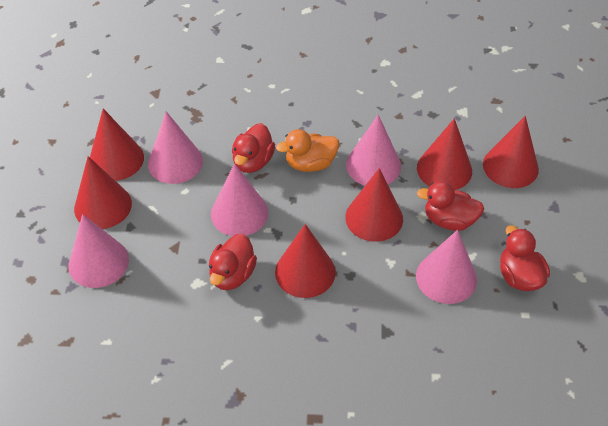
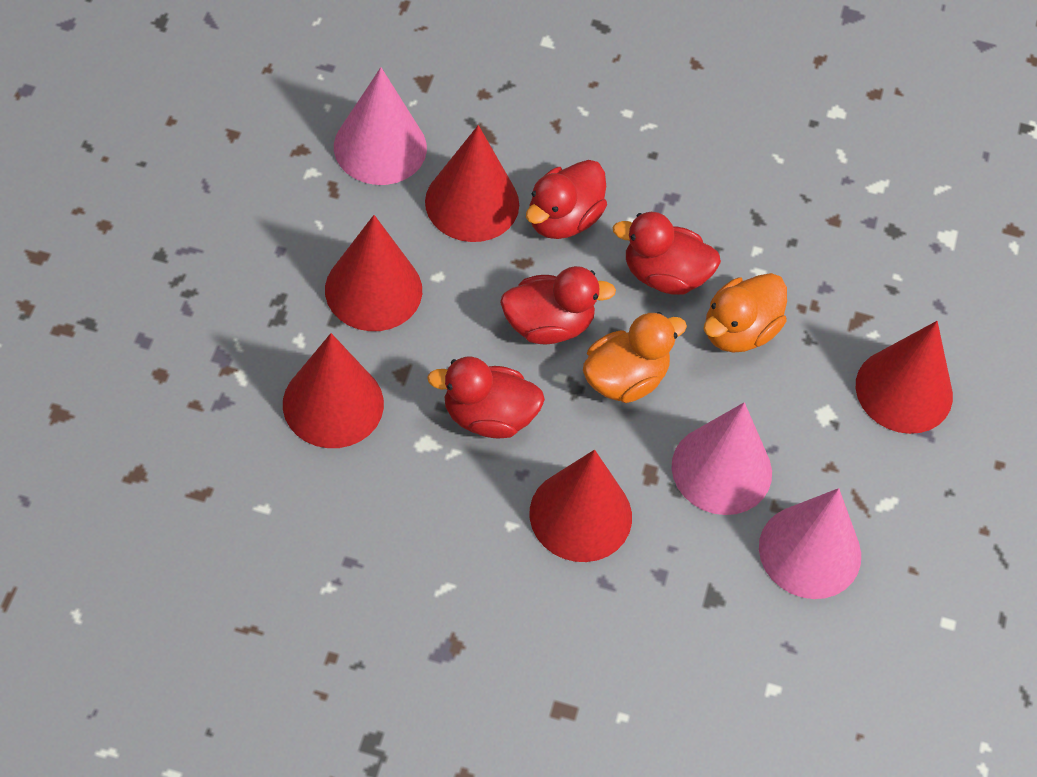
orange duck: [276,129,339,172] = 1 -> [583,312,687,403] [703,273,787,353] = 2
pink cone: [69,214,129,288] [148,111,203,184] [211,163,268,236] [346,114,401,185] [416,230,477,304] = 5 -> [334,67,427,185] [672,402,772,515] [759,488,861,599] = 3
red cone: [74,156,132,229] [90,109,144,181] [275,224,336,298] [345,168,403,242] [417,118,472,190] [483,116,539,188] = 6 -> [283,333,384,448] [325,215,422,331] [425,125,519,242] [530,450,632,562] [856,321,953,434] = 5

